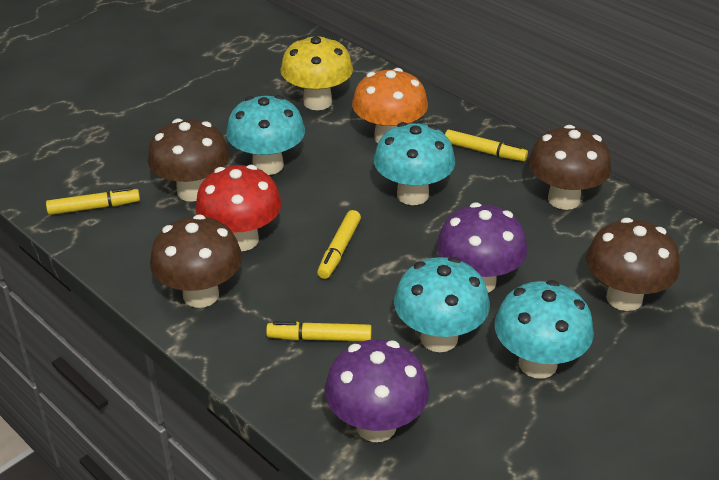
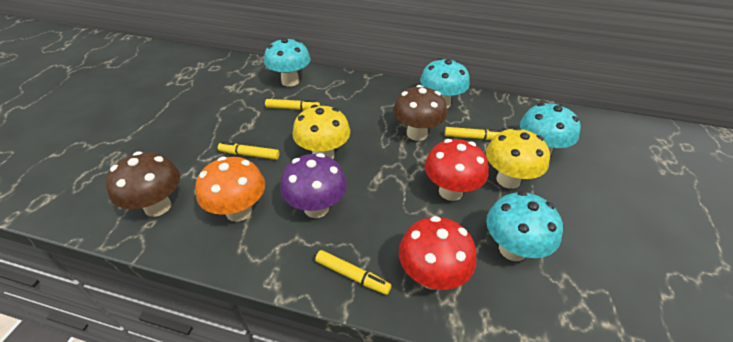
brown mushroom: [148,118,229,202] [150,214,242,308] [528,125,611,210] [586,218,680,311] = 4 -> [106,152,180,217] [393,85,447,141] = 2
purple mushroom: [325,339,429,442] [437,202,527,293] = 2 -> [280,153,347,218] = 1
red mushroom: [195,165,282,251] = 1 -> [399,216,476,290] [425,139,489,201] = 2
yellow mushroom: [280,36,353,110] = 1 -> [293,105,350,159] [486,127,550,189] = 2

